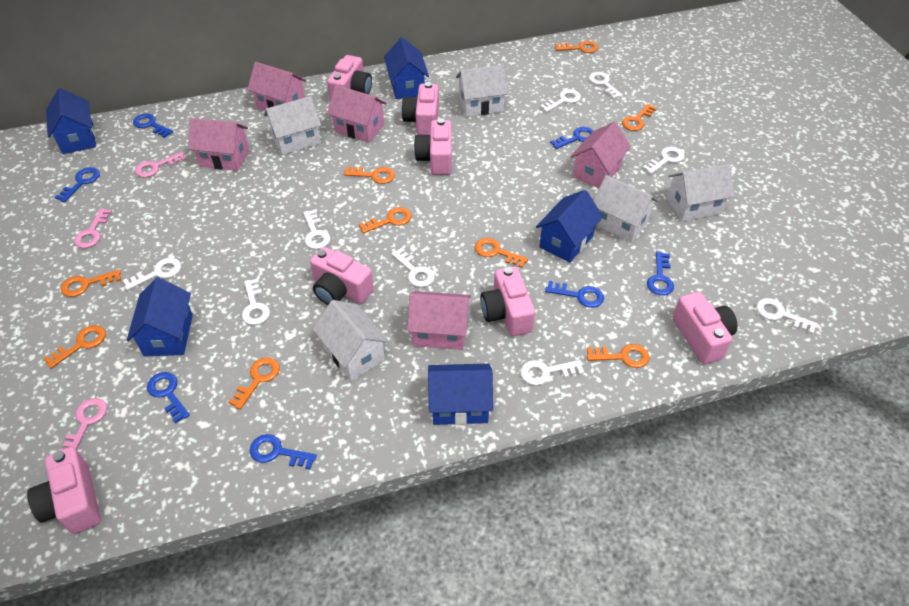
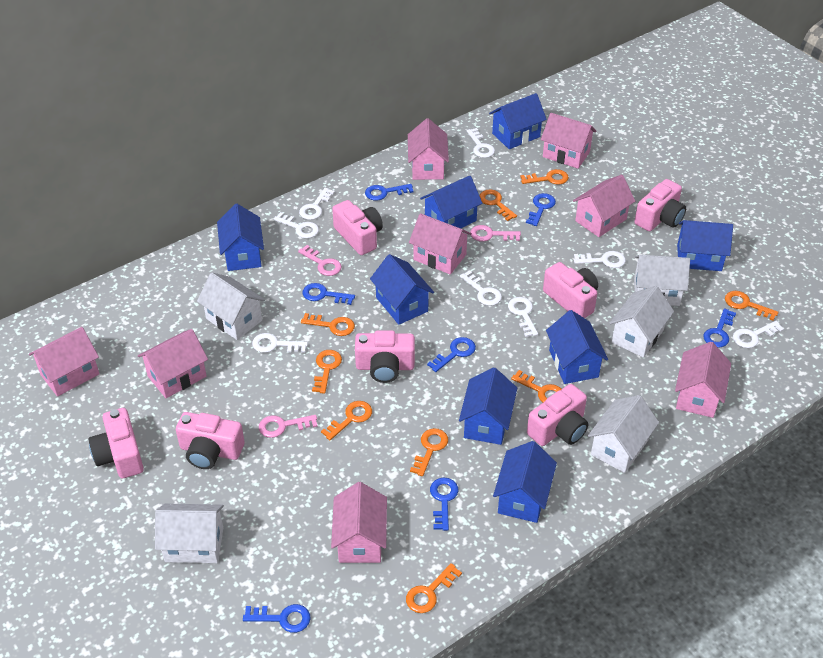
blue house: [46,88,96,154] [127,277,193,356] [384,37,429,99] [428,363,493,425] [536,190,603,263] = 5 -> [217,204,264,271] [370,254,434,325] [420,176,482,229] [459,367,517,445] [489,93,547,149] [493,441,557,523] [546,310,608,384] [677,220,733,271] = 8
pink house: [188,118,249,171] [247,62,306,111] [327,85,387,143] [407,291,471,350] [570,122,631,188] = 5 -> [29,327,99,397] [138,329,208,398] [331,482,387,563] [408,118,449,180] [409,213,472,275] [541,113,597,169] [573,175,635,237] [675,342,731,418] = 8
white key: [123,258,181,290] [242,279,270,325] [303,210,330,249] [392,247,435,287] [520,360,584,385] [540,89,581,112] [589,72,623,99] [643,147,684,174] [756,298,818,334] = 9 -> [252,333,308,353] [273,212,319,238] [299,188,335,220] [460,270,502,306] [467,128,495,158] [508,297,538,337] [574,251,626,268] [733,321,784,348] = 8

